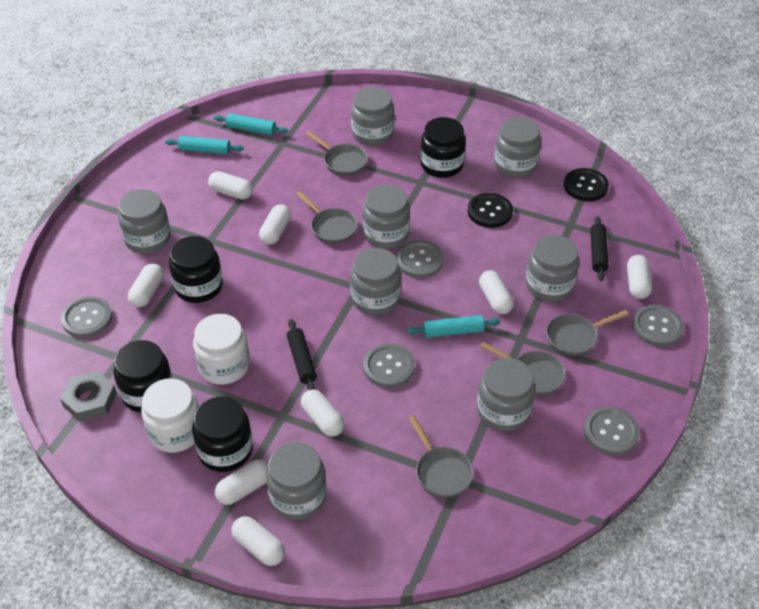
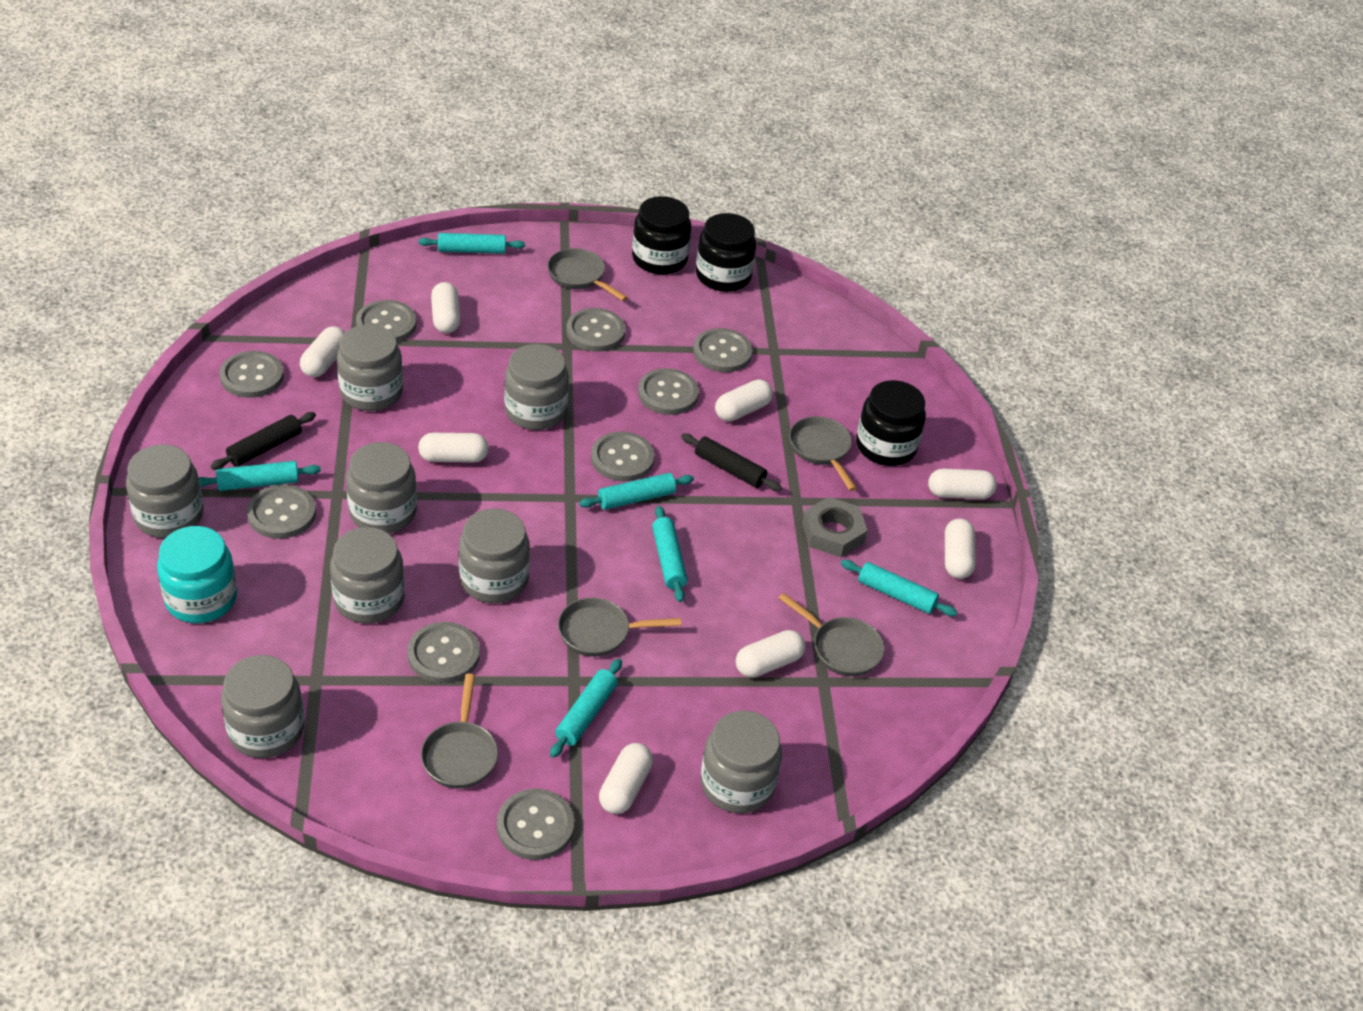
black button: [468,193,513,228] [564,168,609,202] = 2 -> none = 0
black jar: [114,340,172,412] [169,236,223,303] [192,397,253,472] [420,117,466,178] = 4 -> [632,196,691,275] [696,213,756,292] [856,380,926,466] = 3
grey button: [61,296,112,338] [363,343,415,388] [396,240,444,278] [584,407,640,456] [632,305,684,347] = 5 -> [219,351,284,398] [247,484,316,539] [356,300,416,342] [407,622,480,683] [497,788,575,860] [566,308,625,352] [591,431,655,482] [638,368,699,415] [693,328,752,372] = 9
turquoise jar: none = 0 -> [157,526,237,623] = 1
turquoise rolling pin: [165,136,244,154] [214,113,288,135] [407,315,500,338] = 3 -> [198,461,321,491] [418,233,525,254] [550,659,622,758] [579,473,694,510] [652,506,688,602] [841,560,957,616] = 6
white jar: [141,378,199,453] [193,314,250,385] = 2 -> none = 0

